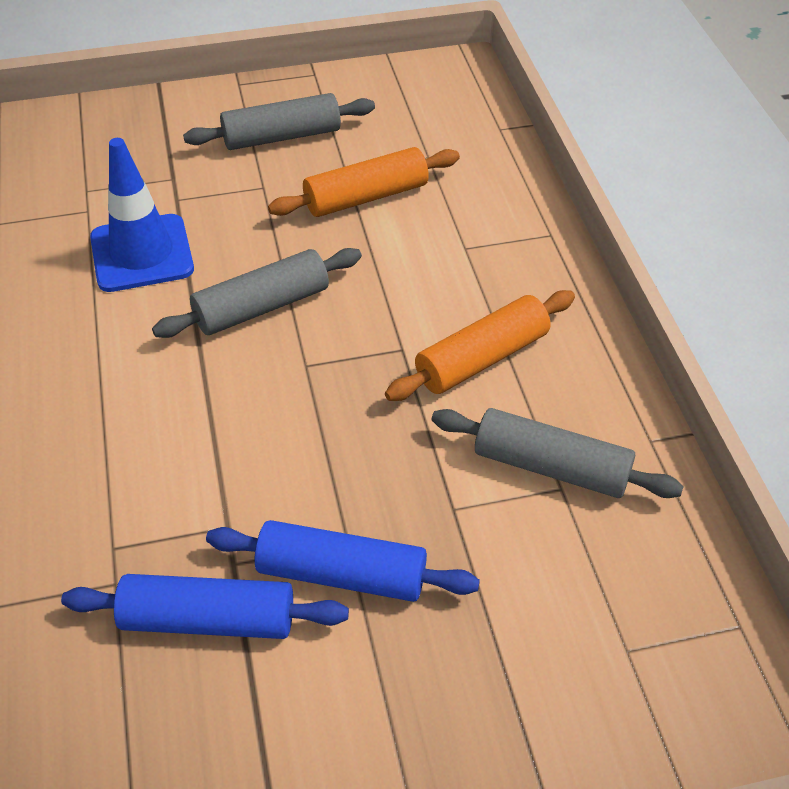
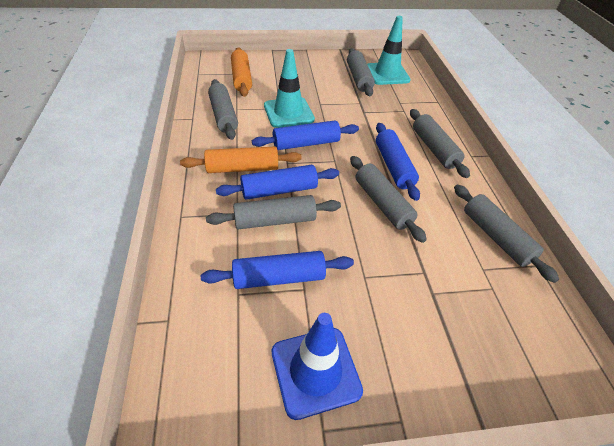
blue rolling pin: [61,574,349,639] [206,520,480,602] = 2 -> [201,251,354,289] [216,165,339,200] [252,120,359,150] [376,123,420,201] = 4
grey rolling pin: [152,248,362,338] [183,93,375,150] [432,408,684,498] = 3 -> [206,195,341,229] [208,79,238,140] [347,48,375,96] [350,156,427,243] [410,109,470,178] [454,185,559,283] = 6
turquoise traffic cone: none = 0 -> [264,49,315,128] [367,16,411,85] = 2

